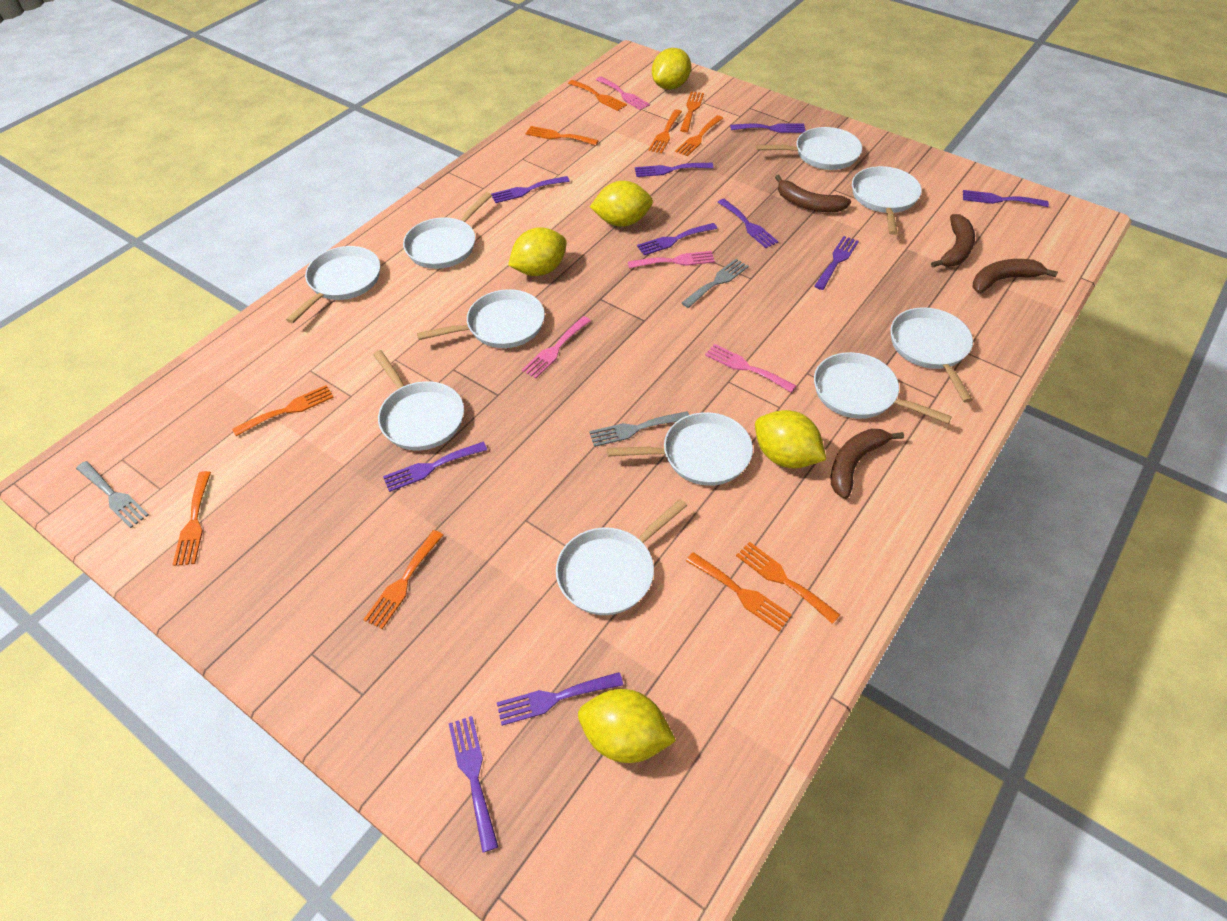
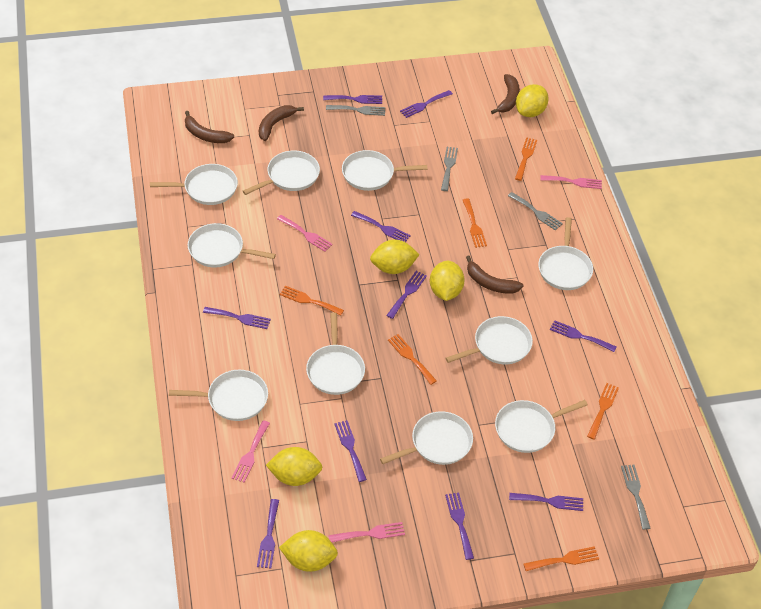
grey fork: [76,461,149,528] [589,411,689,447] [682,259,749,308] = 3 -> [326,105,385,116] [441,147,458,191] [508,192,563,231] [621,465,651,530] = 4
orange fork: [173,471,211,566] [232,385,334,436] [363,530,443,629] [525,126,599,146] [568,80,627,111] [648,109,682,153] [675,115,724,156] [680,91,704,132] [686,552,792,631] [736,542,840,624] = 10 -> [280,286,344,316] [388,334,437,385] [463,199,487,248] [515,137,537,181] [523,546,599,571] [587,383,619,440] = 6

